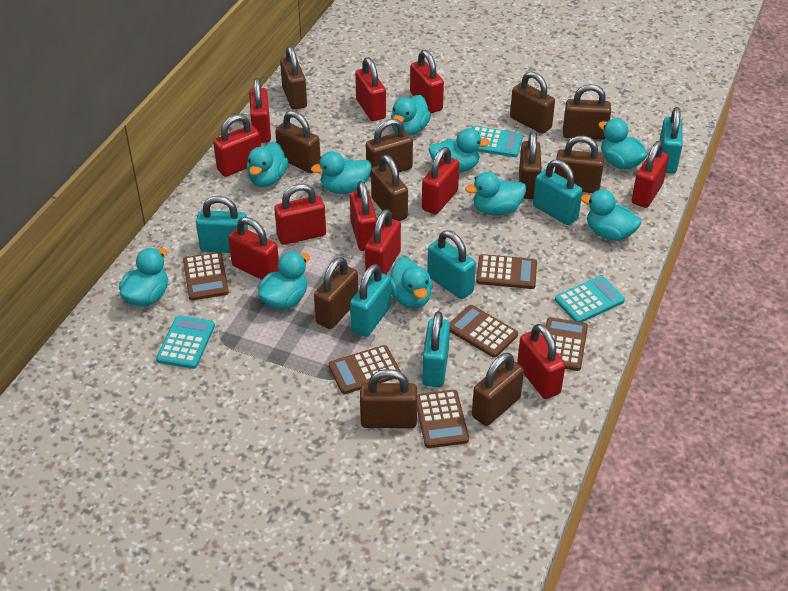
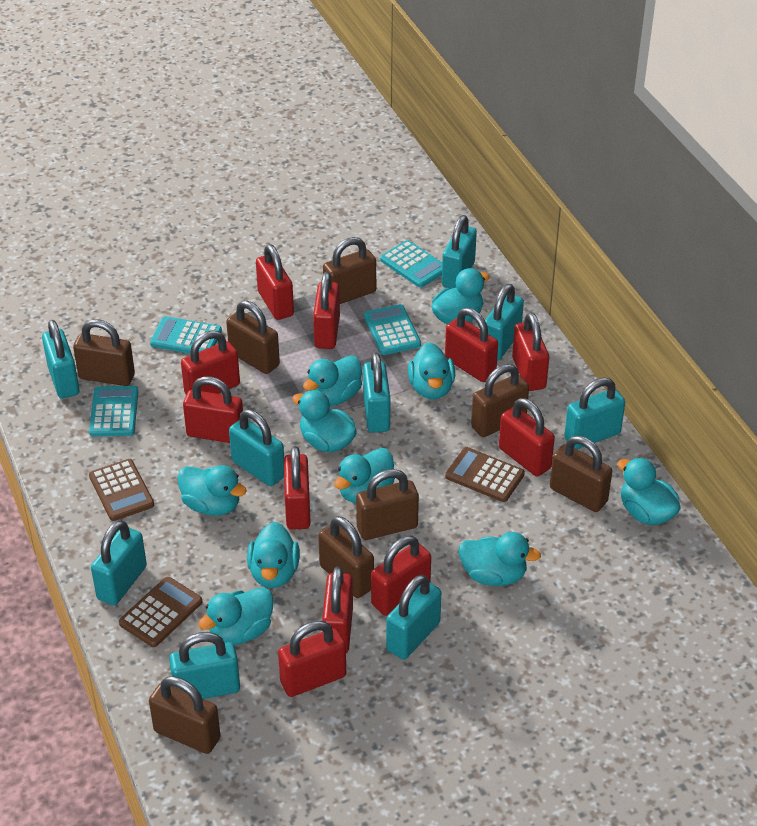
brown calculator: [183,252,229,300] [329,345,401,394] [417,390,469,448] [450,305,518,358] [476,254,537,289] [546,317,588,371] = 6 -> [89,459,154,521] [119,577,202,647] [445,447,525,502] = 3
brown padlock: [275,111,320,173] [280,46,307,110] [314,257,358,329] [360,369,417,428] [366,119,413,177] [371,155,408,221] [472,353,524,426] [510,71,555,134] [519,131,542,199] [555,136,604,193] [563,84,611,140] = 11 -> [73,319,135,386] [149,676,221,754] [226,300,280,374] [318,516,374,598] [323,237,376,304] [356,469,419,540] [471,364,529,437] [550,436,612,512] = 8
turquoise calculator: [156,315,215,369] [472,126,523,157] [555,276,625,322] = 3 -> [89,386,138,437] [150,316,222,354] [364,304,421,355] [380,240,442,288] = 4
turquoise padlock: [196,196,248,253] [350,264,391,337] [422,311,450,387] [427,230,476,299] [533,159,583,225] [659,107,683,174] = 6 -> [42,320,80,399] [91,520,147,605] [169,632,240,699] [229,409,284,486] [363,352,390,433] [386,575,441,660] [442,215,477,288] [485,284,524,360] [564,378,625,449] = 9

